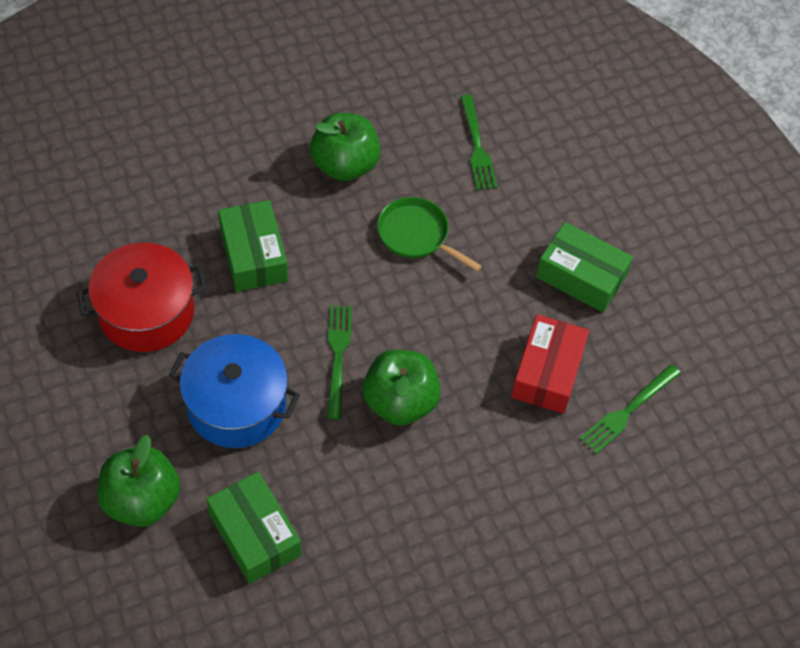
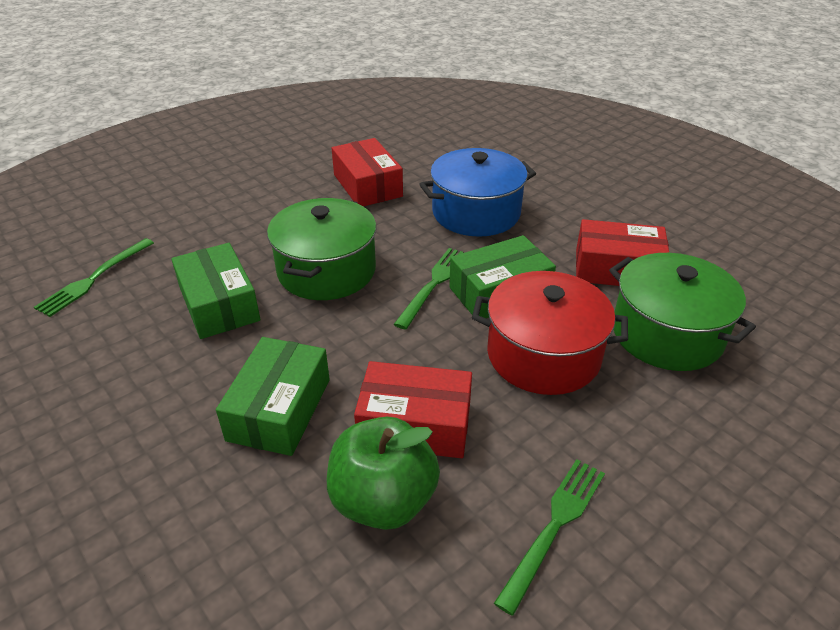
green apple: [98,435,181,527] [310,113,381,181] [363,350,441,425] = 3 -> [327,417,440,530] = 1
green pan: [377,197,482,272] = 1 -> none = 0
green pot: none = 0 -> [267,198,377,300] [609,253,756,371] = 2
red box: [511,314,589,414] = 1 -> [332,138,403,206] [354,361,472,458] [576,219,669,286] = 3

